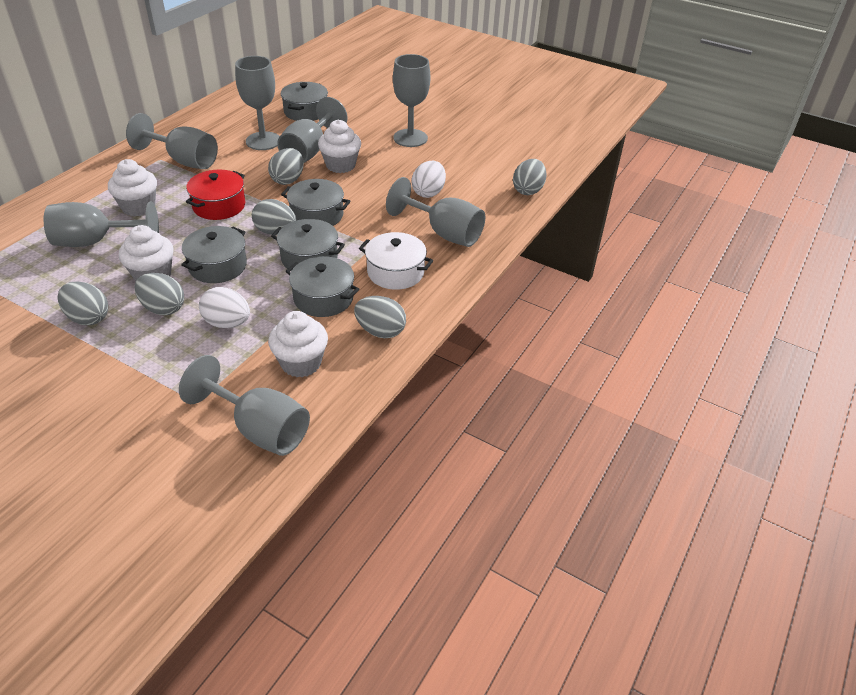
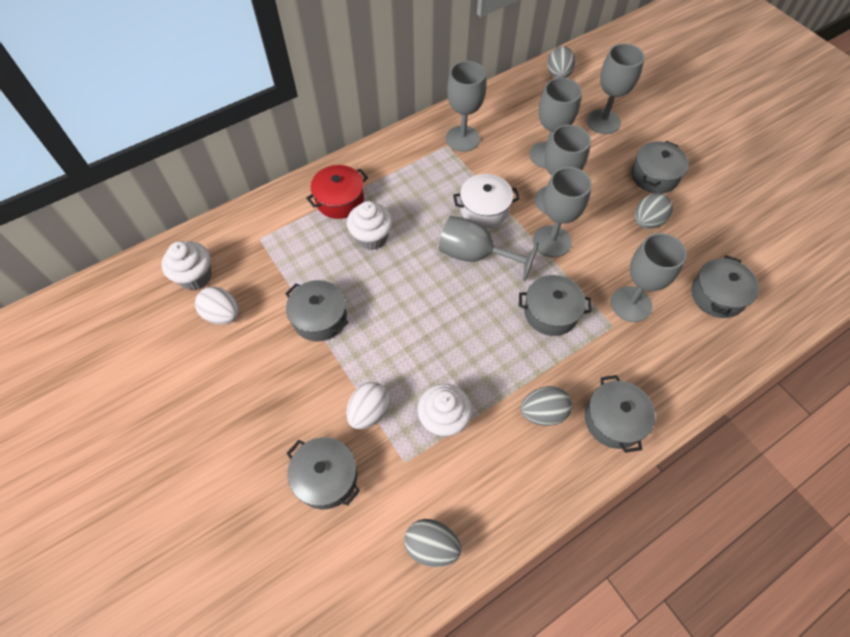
grey egg: [58,281,108,325] [135,273,184,315] [252,199,296,235] [268,148,304,185] [354,296,406,338] [513,159,547,195] = 6 -> [404,519,461,567] [520,386,572,426] [547,46,576,78] [635,193,673,229] = 4
grey pot: [181,226,247,283] [271,219,345,271] [281,82,328,121] [281,179,350,226] [286,256,360,317] = 5 -> [285,280,349,341] [287,437,360,509] [519,275,592,336] [585,375,655,453] [631,141,689,194] [691,255,759,318] = 6
white cupcake: [108,159,157,216] [119,225,174,281] [268,311,328,377] [318,120,361,173] = 4 -> [161,241,212,290] [347,201,393,250] [417,384,472,437] = 3

